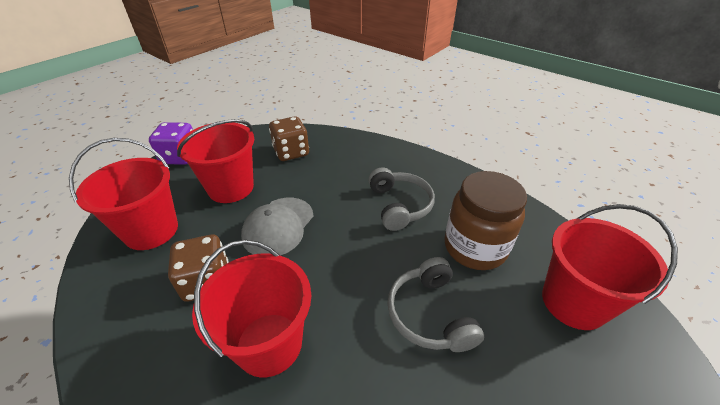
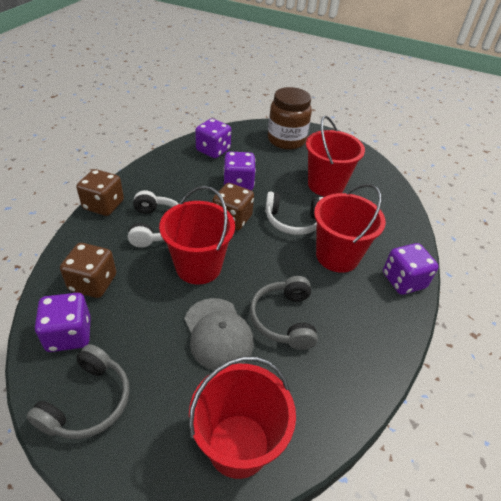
brown dice: [168,234,228,302] [269,116,309,161] = 2 -> [60,243,116,298] [76,169,124,216] [212,183,254,231] = 3
purple dice: [149,122,193,165] = 1 -> [35,293,91,352] [195,118,231,158] [224,152,256,191] [383,243,439,295] = 4
white headphones: none = 0 -> [128,190,179,248] [265,192,323,235] = 2

